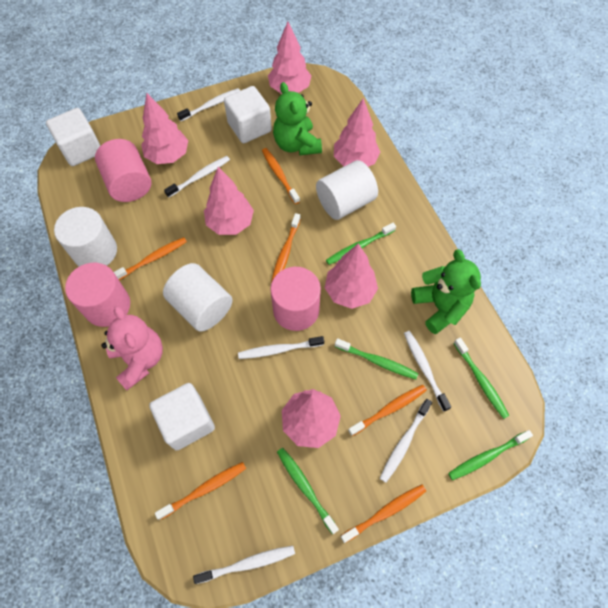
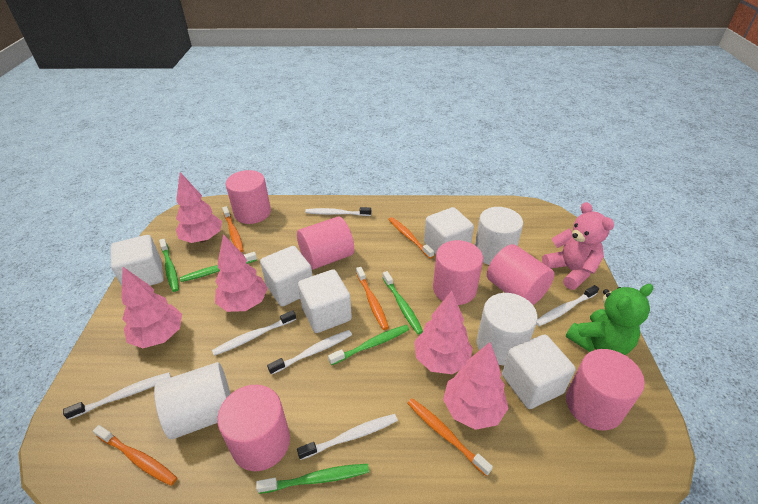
green teddy bear: [273,82,322,155] [411,249,481,334] = 2 -> [566,284,653,355] = 1
orange toothbrush: [114,237,187,280] [155,462,246,520] [262,148,300,204] [271,213,301,283] [341,485,426,543] [348,385,427,436] = 6 -> [93,425,177,486] [222,206,244,252] [356,267,389,330] [388,217,434,259] [407,398,493,476] = 5
pink cylinder: [65,263,130,327] [95,139,151,202] [270,267,321,331] = 3 -> [217,385,290,471] [226,170,271,224] [297,216,354,270] [433,240,483,305] [487,244,555,305] [566,349,645,430] = 6
pink tree: [141,93,188,164] [204,167,254,235] [268,22,311,94] [282,389,341,448] [325,243,378,309] [334,98,380,167] = 6 -> [121,267,182,348] [176,172,222,243] [215,234,268,312] [414,291,473,374] [443,342,509,430] = 5
white cube: [46,108,100,166] [149,383,215,451] [224,86,272,143] = 3 -> [111,235,164,286] [260,246,313,307] [298,269,352,333] [424,207,474,255] [502,334,576,409] = 5

